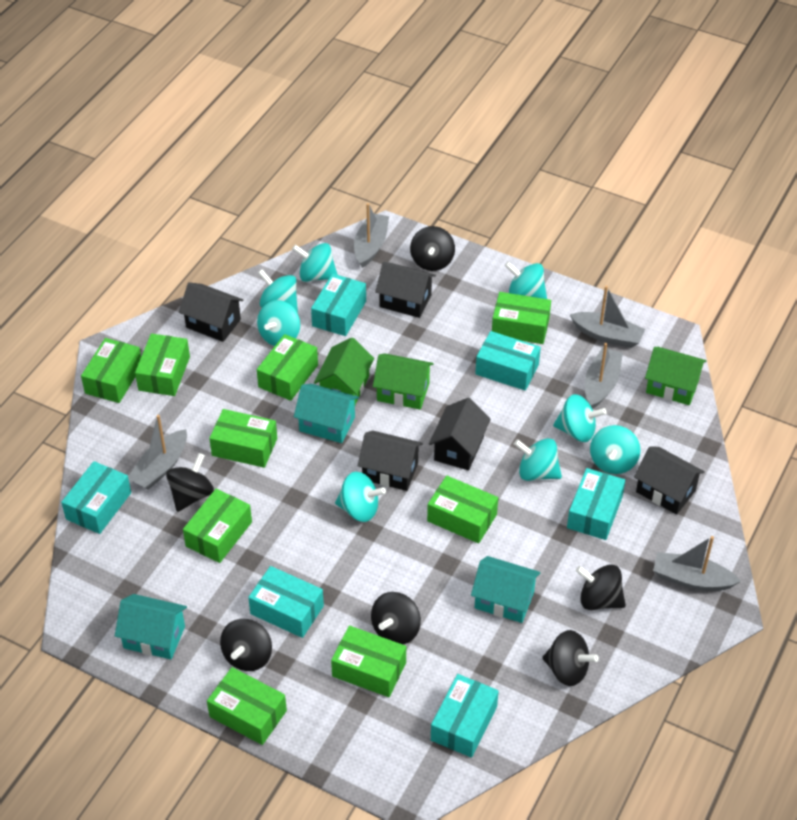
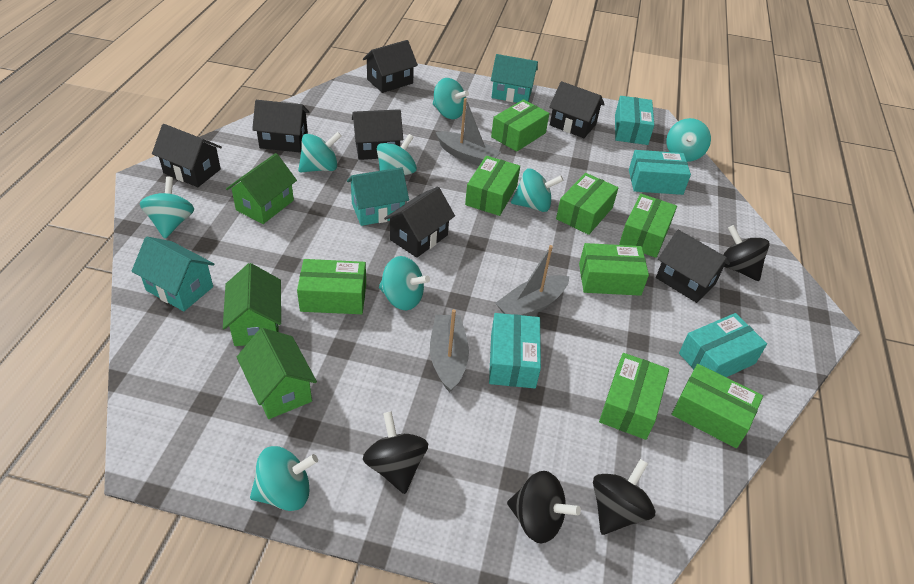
black house: [179,282,244,342] [358,431,423,491] [375,262,436,318] [429,398,491,470] [634,446,705,514] = 5 -> [152,124,222,187] [252,100,309,152] [352,109,403,160] [363,40,418,93] [384,187,455,258] [549,81,605,138] [656,230,730,303] = 7
black spinning top: [166,453,214,512] [220,619,272,671] [371,592,421,644] [410,226,455,271] [542,630,599,686] [576,565,626,610] = 6 -> [363,411,428,494] [507,471,581,544] [593,459,655,535] [723,225,770,281] = 4
green box: [81,338,141,403] [135,333,190,396] [183,489,252,563] [207,667,287,745] [209,409,277,468] [257,334,318,401] [331,626,406,697] [427,476,498,543] [492,292,551,344] = 9 -> [297,259,366,314] [465,156,520,216] [491,99,549,152] [556,173,619,235] [579,243,649,296] [599,353,669,440] [619,194,677,258] [671,364,763,448] = 8
grey boat: [128,415,187,490] [354,203,389,268] [570,286,645,348] [585,343,623,409] [653,536,741,591] = 5 -> [430,309,469,393] [436,98,501,166] [496,245,569,316] = 3
turquoise box: [61,461,131,534] [248,566,324,638] [311,274,366,336] [431,674,499,758] [475,331,541,391] [567,468,625,540] = 6 -> [489,313,541,388] [615,96,654,145] [629,150,691,195] [679,313,767,377] = 4

